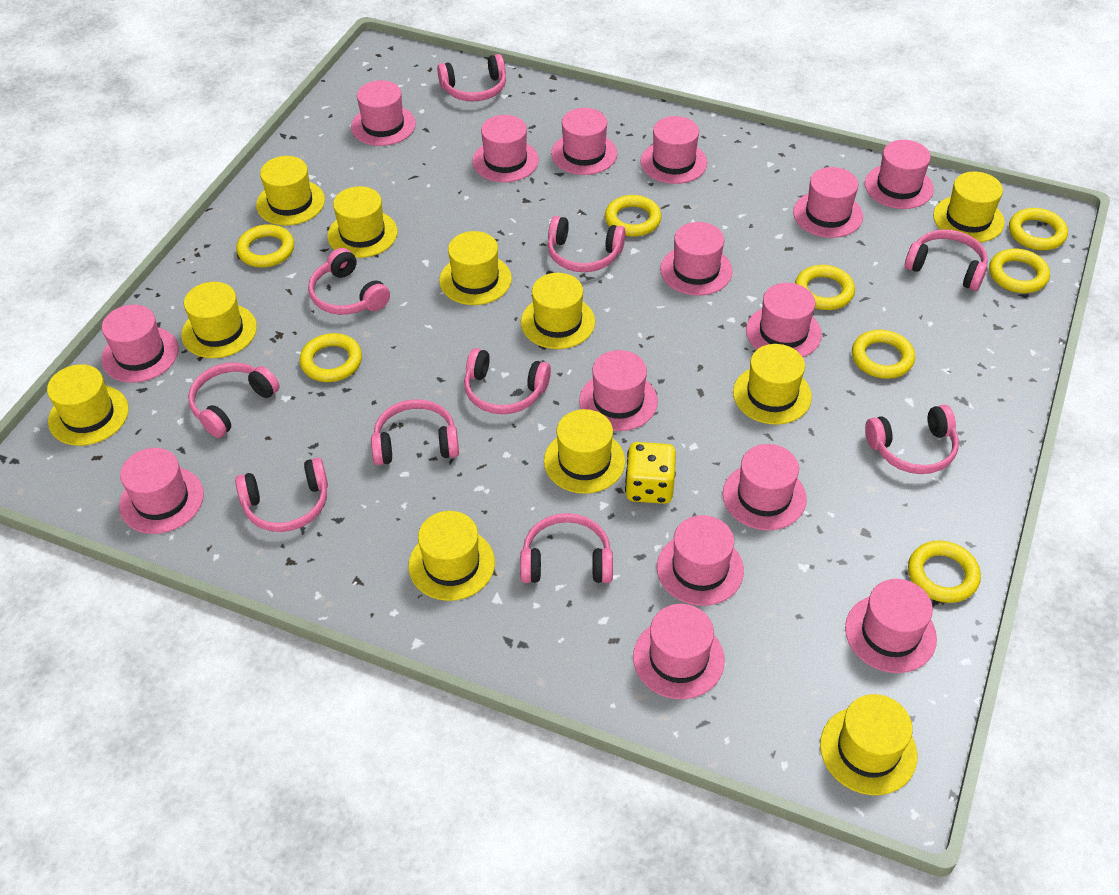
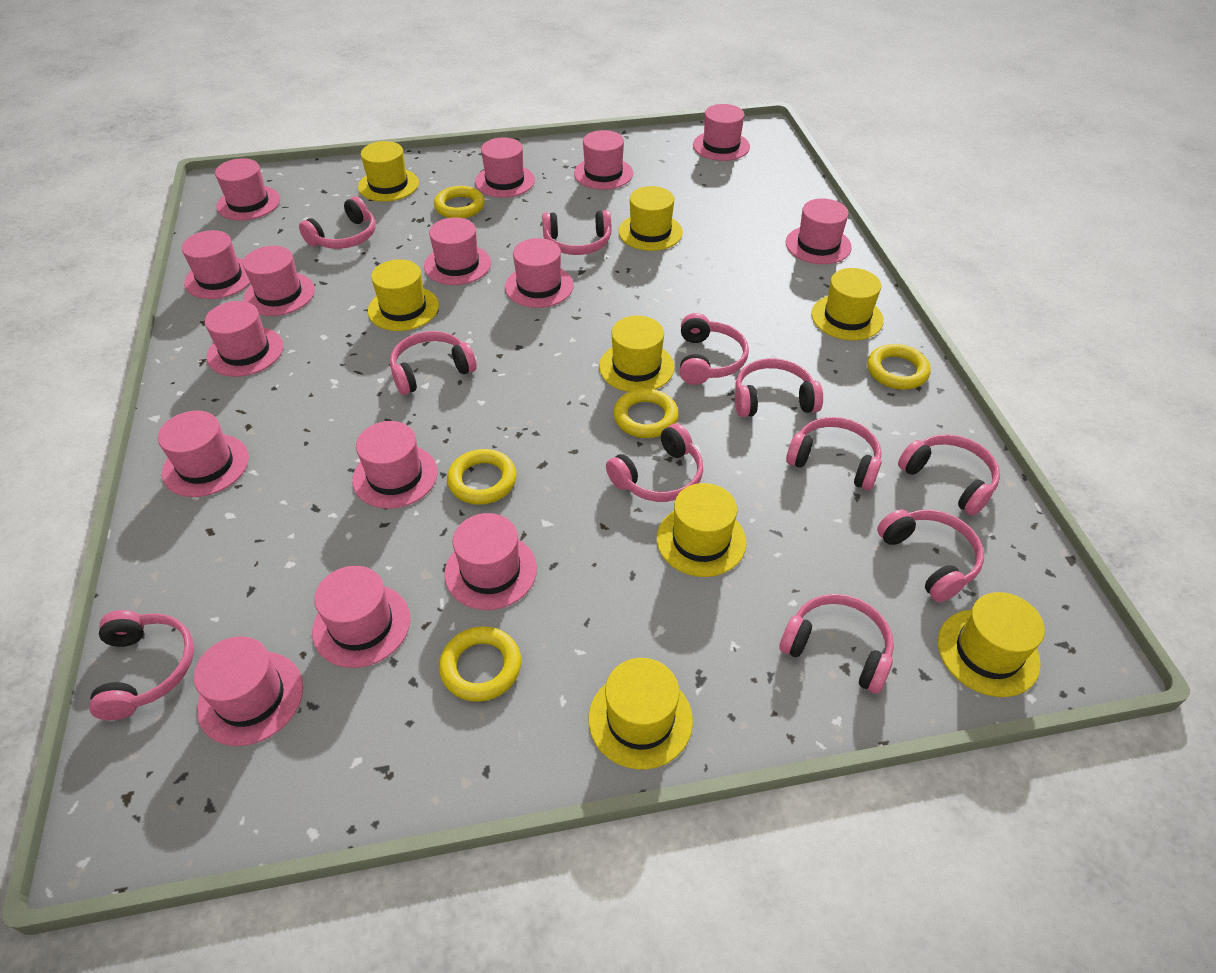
pink headphones: [188,363,280,438] [235,458,328,532] [308,248,390,315] [371,399,459,465] [437,54,506,101] [464,348,551,414] [520,513,613,583] [548,216,626,272] [865,405,959,474] [905,229,988,291] = 10 -> [89,610,194,720] [299,197,375,249] [390,331,477,395] [542,210,611,255] [606,424,703,502] [680,313,749,385] [735,358,823,417] [779,594,894,694] [786,417,882,490] [877,509,984,602] [898,434,1000,516] = 11
yellow dice: [625,442,676,504] = 1 -> none = 0
yellow hat: [47,364,129,446] [181,282,257,358] [256,156,325,225] [327,186,398,258] [408,511,495,601] [439,231,512,305] [521,273,595,349] [544,409,625,494] [733,344,812,425] [820,694,918,795] [933,172,1005,242] = 11 -> [358,141,419,202] [368,259,439,331] [589,658,693,770] [599,316,674,392] [619,186,683,251] [657,483,746,577] [811,268,884,340] [938,592,1045,697] = 8
yellow ring: [236,224,294,267] [300,333,362,382] [605,195,661,237] [795,265,855,310] [852,330,915,379] [908,540,981,603] [989,249,1050,293] [1009,208,1068,250] = 8 -> [434,186,485,218] [439,626,521,702] [447,449,517,505] [614,389,679,438] [867,344,931,390] = 5

